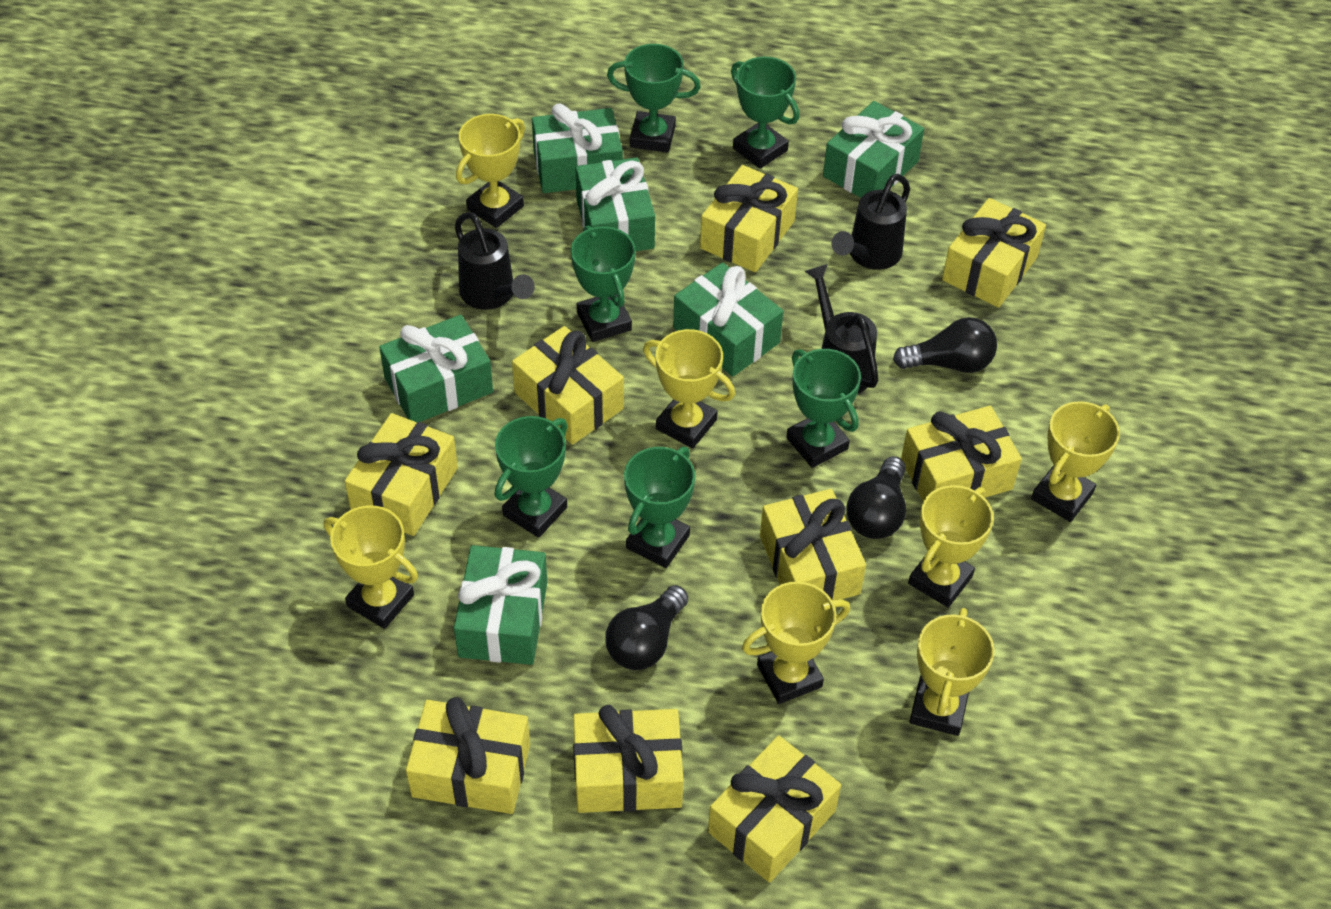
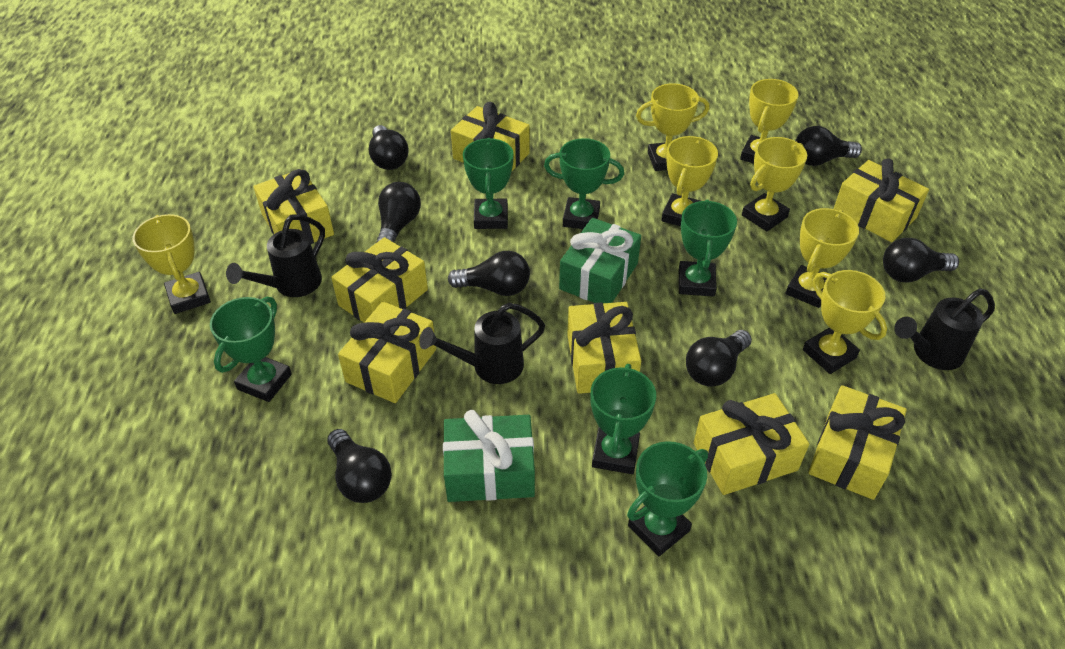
black light bulb: [605,585,688,670] [846,456,906,539] [893,317,997,373] = 3 -> [327,429,392,503] [369,125,409,170] [376,182,421,243] [448,251,530,296] [686,330,752,387] [795,126,862,166] [883,238,959,282] = 7
green gift: [379,315,493,422] [454,545,547,665] [532,103,623,193] [576,157,655,251] [673,262,783,377] [823,101,924,198] = 6 -> [443,410,535,502] [559,218,641,303] = 2
yellow gift: [345,413,458,536] [406,697,530,814] [512,326,624,445] [573,705,684,813] [700,165,798,272] [708,735,841,883] [760,489,866,600] [901,406,1022,502] [942,198,1046,308] = 9 -> [253,169,334,244] [331,237,428,322] [338,301,436,403] [451,102,530,171] [567,302,641,394] [694,393,809,495] [808,385,907,500] [834,159,929,242] = 8

